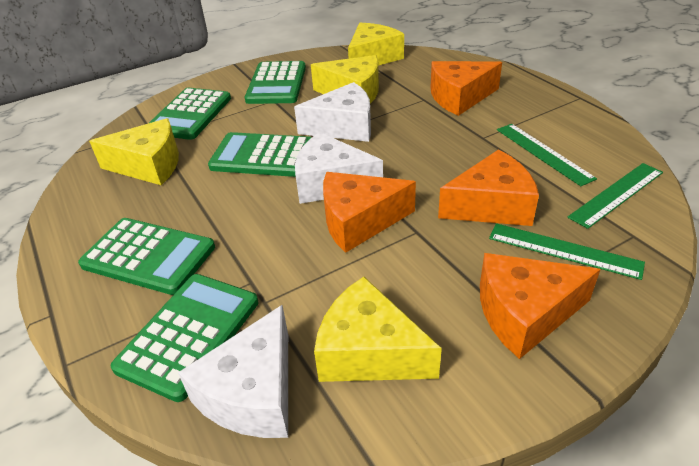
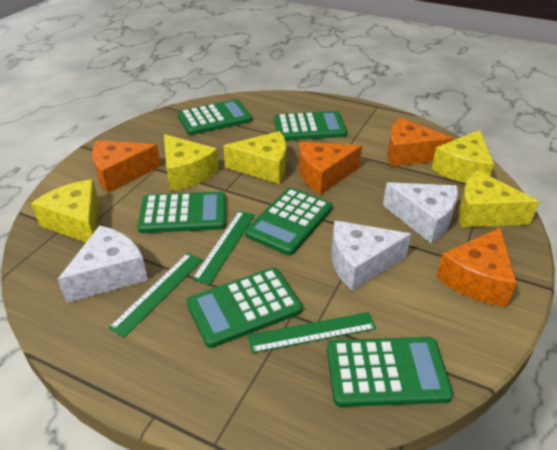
green calculator: [78,218,215,295] [111,274,258,402] [149,88,231,140] [208,132,312,177] [245,61,306,104] = 5 -> [138,191,226,233] [178,99,252,135] [186,268,302,348] [245,188,332,255] [274,111,347,141] [327,337,453,407] = 6
yellow cheese: [89,118,179,185] [311,55,379,104] [314,277,442,382] [348,23,404,66] = 4 -> [31,179,99,242] [164,134,219,191] [223,131,286,184] [431,130,494,183] [458,170,539,227] = 5

